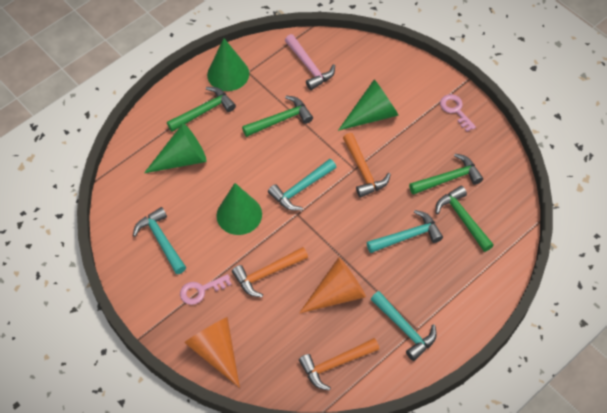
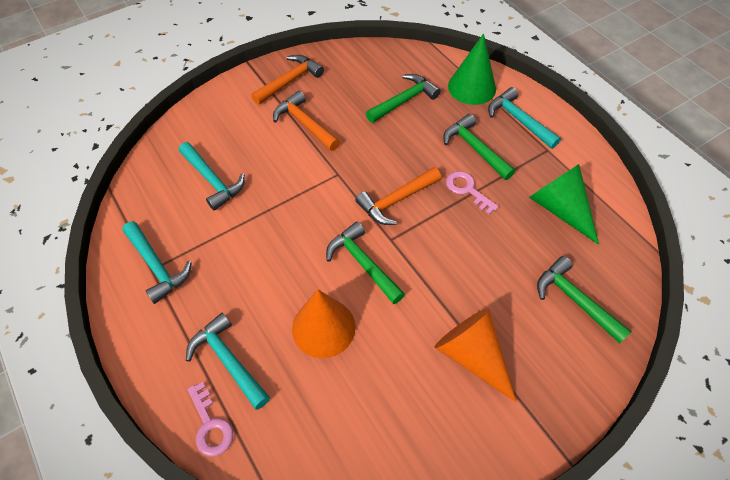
green cone: [144,124,207,173] [207,38,249,91] [216,183,262,235] [338,79,399,131] = 4 -> [448,33,496,105] [529,164,599,245] = 2
pink hammer: [285,34,335,90] = 1 -> none = 0

